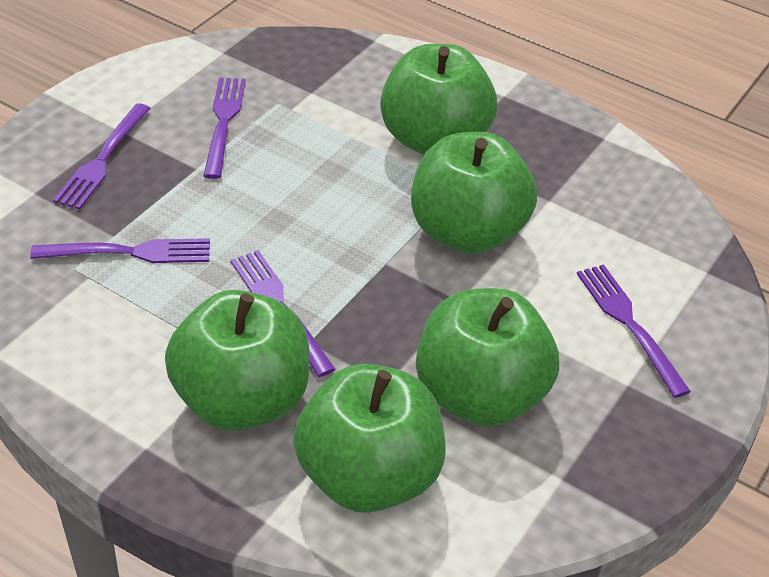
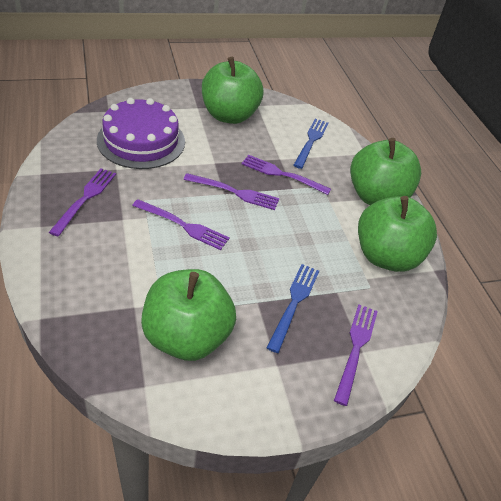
blue fork: none = 0 -> [267,264,319,353] [293,119,329,169] = 2
green apple: [165,290,310,431] [293,364,445,513] [380,44,497,155] [411,132,537,254] [416,288,559,427] = 5 -> [141,269,236,361] [202,57,263,124] [350,138,421,205] [358,196,437,272] = 4
purple cake: none = 0 -> [97,98,185,169] = 1

